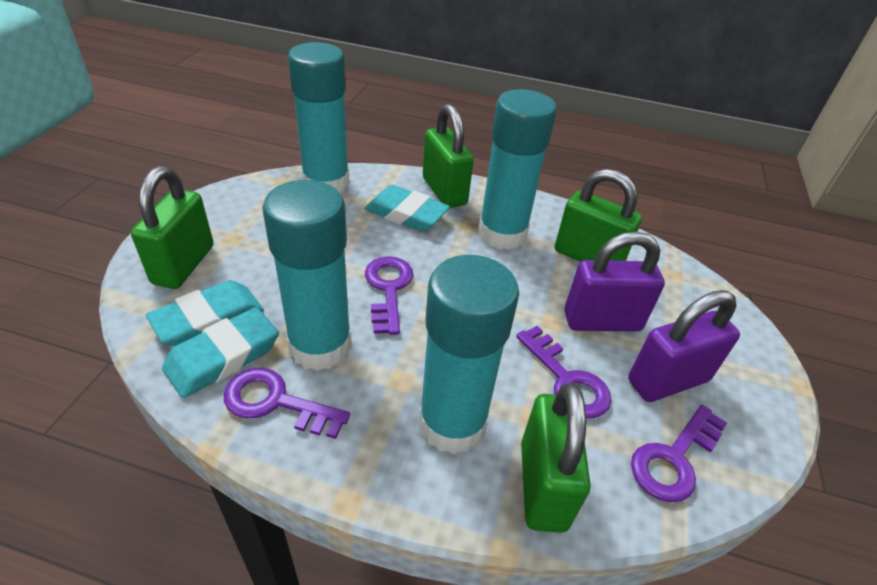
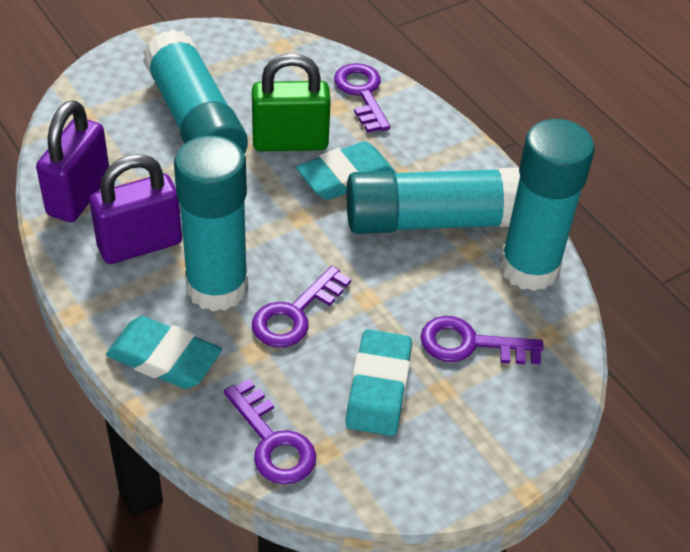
green padlock: [131,166,213,289] [423,104,474,208] [521,383,591,533] [555,169,642,262] = 4 -> [252,53,331,151] = 1

